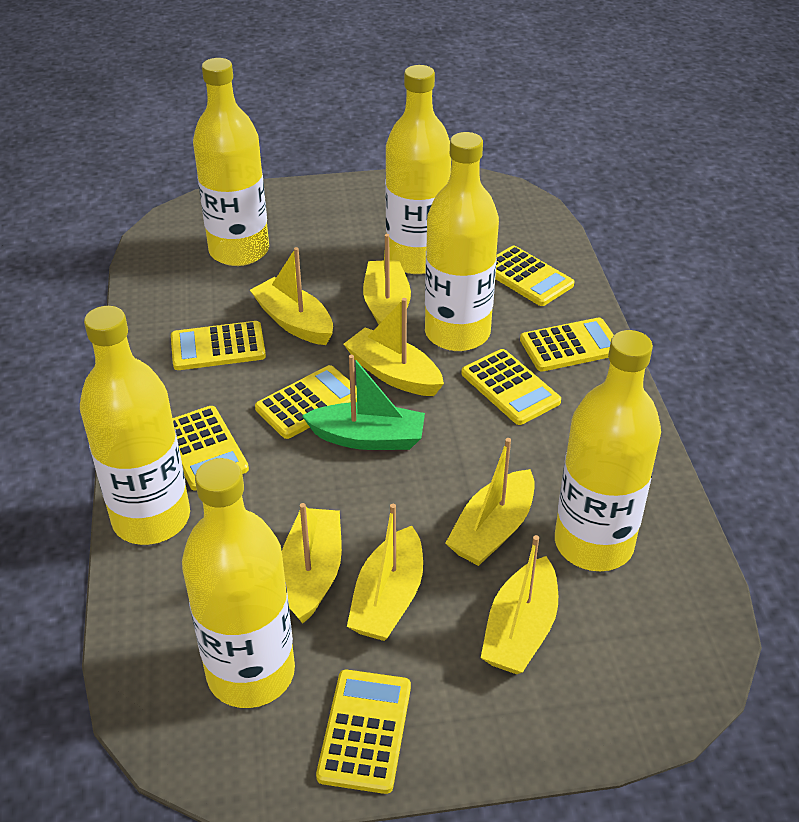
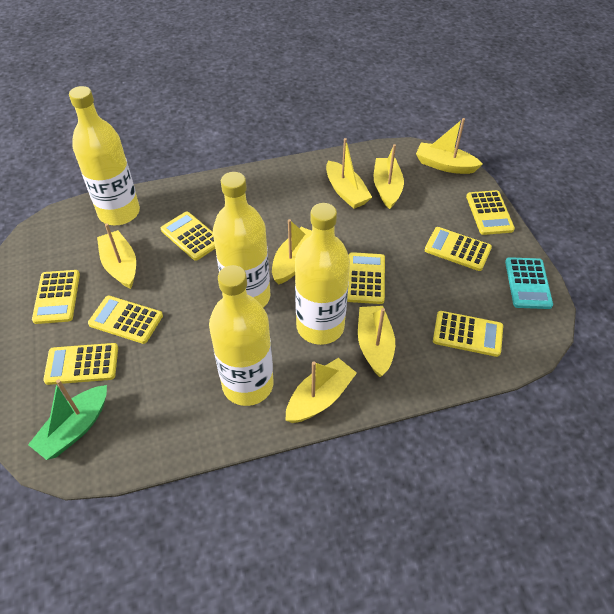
turquoise calculator: none = 0 -> [505,257,553,309] = 1
yellow bottle: [80,306,190,545] [182,458,295,708] [193,58,269,266] [385,65,451,274] [425,132,499,351] [555,330,661,571] = 6 -> [69,86,140,225] [209,265,274,406] [213,172,270,307] [295,203,350,345] = 4
yellow calculator: [171,321,266,370] [173,406,249,491] [255,365,357,439] [316,670,411,794] [461,349,561,425] [495,246,574,306] [520,318,614,372] = 7 -> [32,270,80,324] [43,343,118,385] [88,296,163,344] [161,212,215,261] [347,252,385,304] [425,227,492,271] [433,311,503,357] [466,190,515,235] = 8

